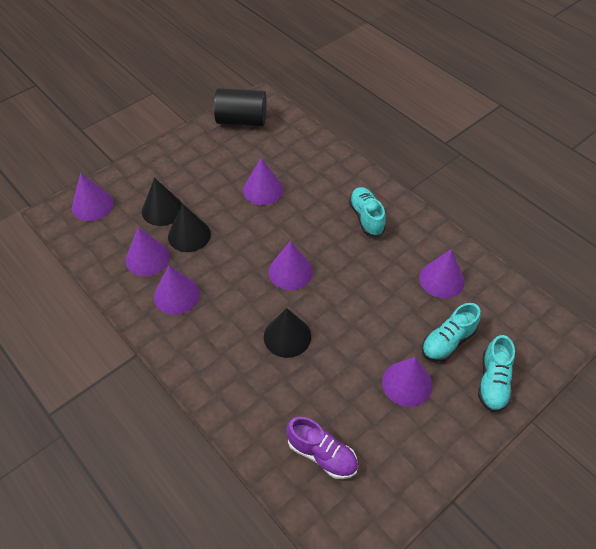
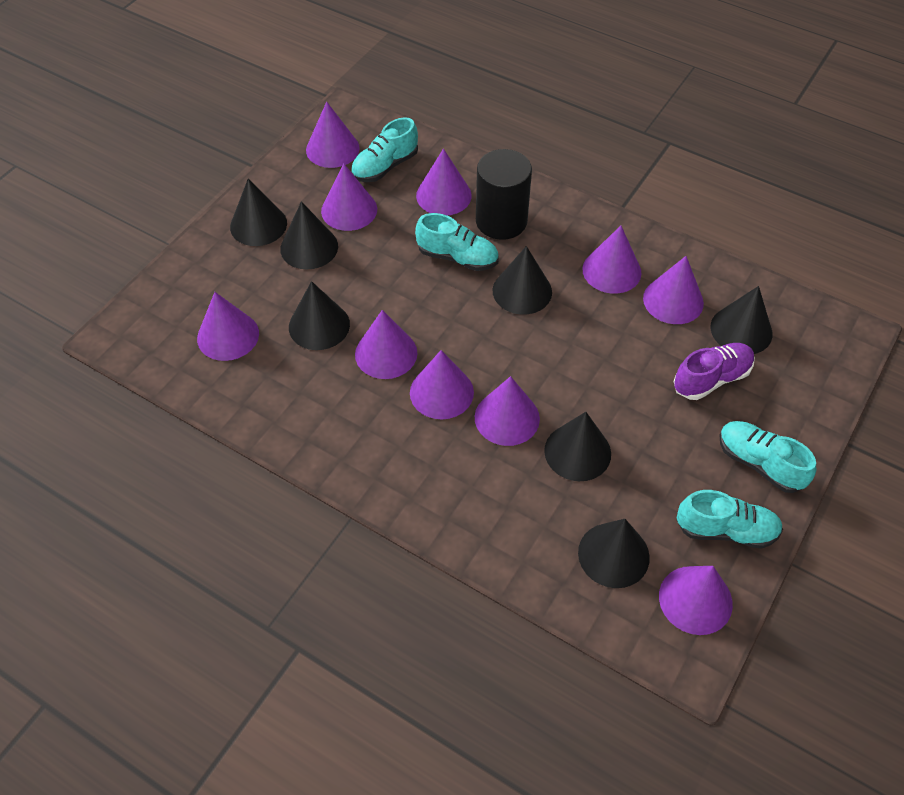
black cone: [142,178,182,226] [168,204,211,252] [264,308,311,358] = 3 -> [230,179,287,246] [280,201,338,269] [289,281,350,350] [493,246,552,315] [544,412,611,481] [578,519,650,588] [710,286,773,354] = 7
purple cone: [72,173,114,221] [126,227,170,276] [154,265,200,315] [243,158,283,205] [269,241,313,290] [382,357,432,407] [419,249,465,298] = 7 -> [197,292,259,361] [306,102,360,168] [321,164,377,231] [355,310,417,379] [410,350,474,419] [416,149,472,216] [475,376,540,446] [582,226,642,294] [643,256,704,324] [659,566,733,635] = 10
turquoise shoe: [349,187,386,237] [422,303,481,362] [478,335,515,412] = 3 -> [351,117,418,182] [415,213,499,271] [677,490,783,549] [719,421,816,493] = 4

